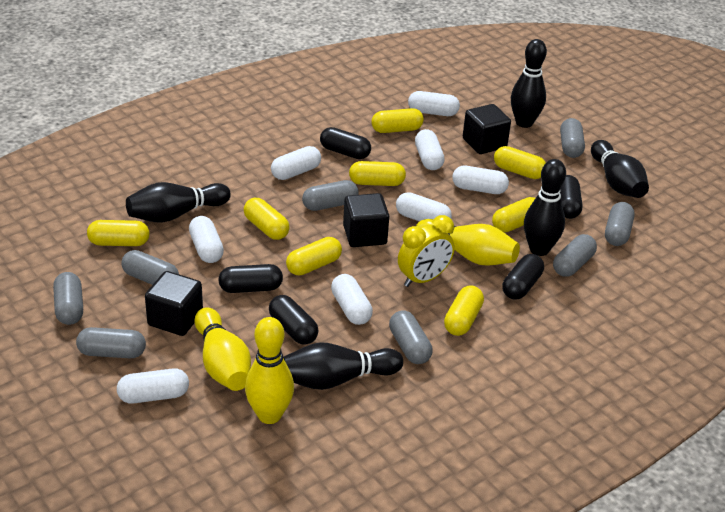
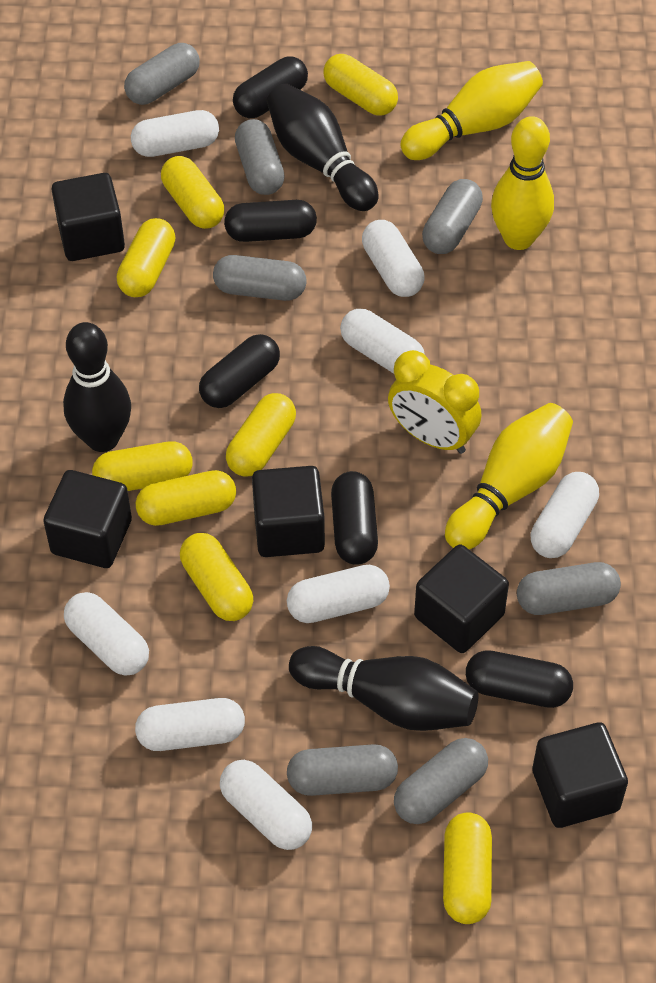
black bowling pin: [126,182,231,223] [283,342,403,390] [511,39,547,128] [524,159,566,256] [591,140,649,198] = 5 -> [63,322,131,452] [267,83,379,211] [289,646,479,731] = 3
black cube: [145,271,203,336] [343,193,389,247] [463,104,511,154] = 3 -> [43,470,132,568] [51,173,125,261] [252,466,325,557] [414,545,509,653] [532,722,628,828] = 5
grey capsule: [53,272,83,325] [76,327,146,358] [121,250,179,285] [302,180,359,211] [389,310,433,364] [553,234,597,277] [560,118,585,158] [605,202,635,246] = 8 -> [124,43,200,105] [213,255,306,301] [235,119,285,195] [287,744,398,796] [394,738,488,824] [422,179,483,254] [517,562,621,615] = 7

